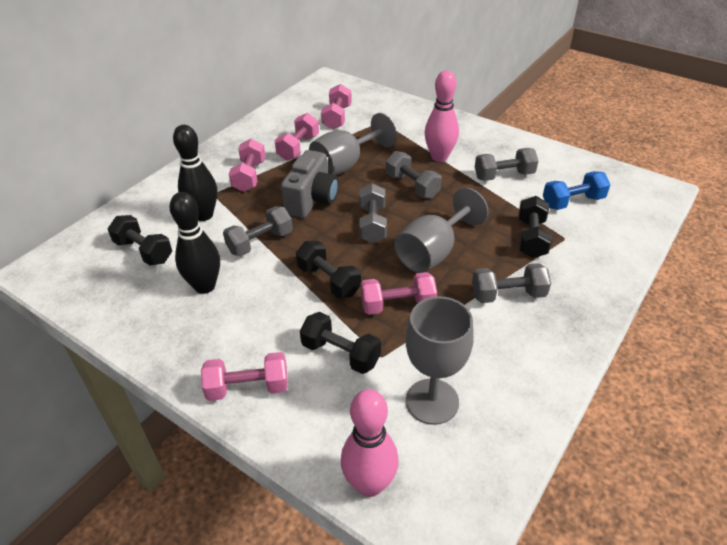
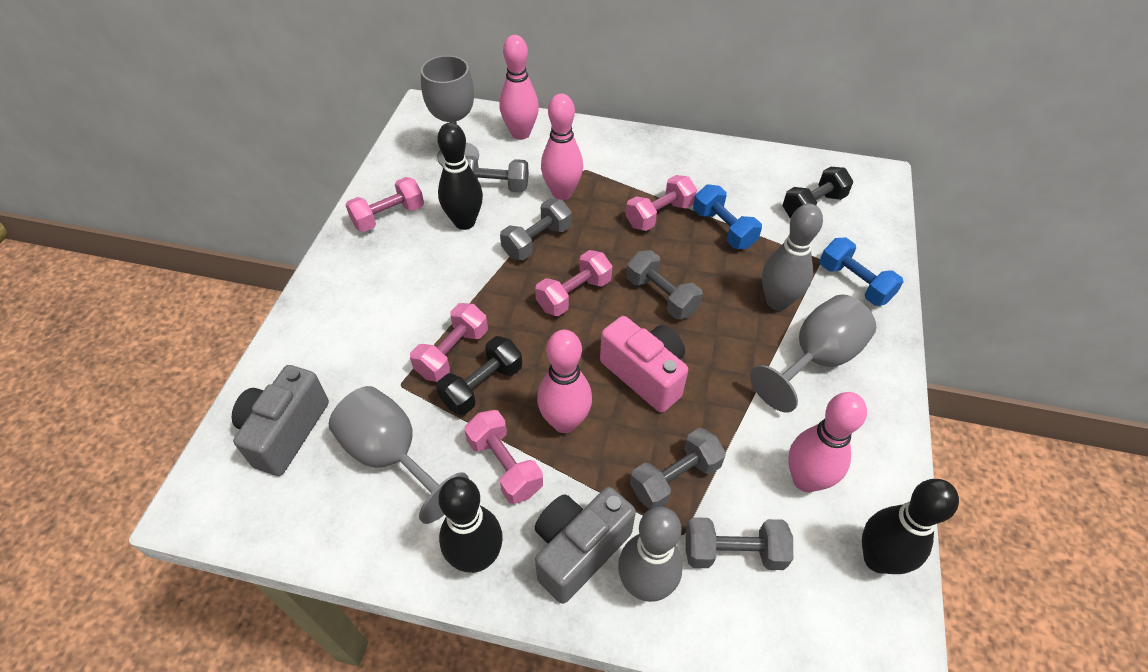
black bowling pin: [170,192,220,294] [173,125,217,221] = 2 -> [437,122,483,230] [439,477,503,573] [862,479,959,574] = 3
black dumbbell: [108,215,172,265] [296,241,361,299] [300,312,381,374] [518,196,552,258] = 4 -> [436,336,522,415] [782,167,853,218] = 2
blue dumbbell: [543,171,610,210] = 1 -> [693,184,762,249] [820,238,903,306] = 2
grey bowling pin: none = 0 -> [618,507,683,602] [762,204,823,311] = 2
grey camera: [281,150,338,218] = 1 -> [232,365,329,476] [535,487,636,604] = 2
pink bowling pin: [341,389,399,497] [425,70,459,162] = 2 -> [500,35,539,140] [537,330,592,433] [541,93,583,200] [788,392,867,492] = 4
pink camera: none = 0 -> [600,316,688,413] = 1

